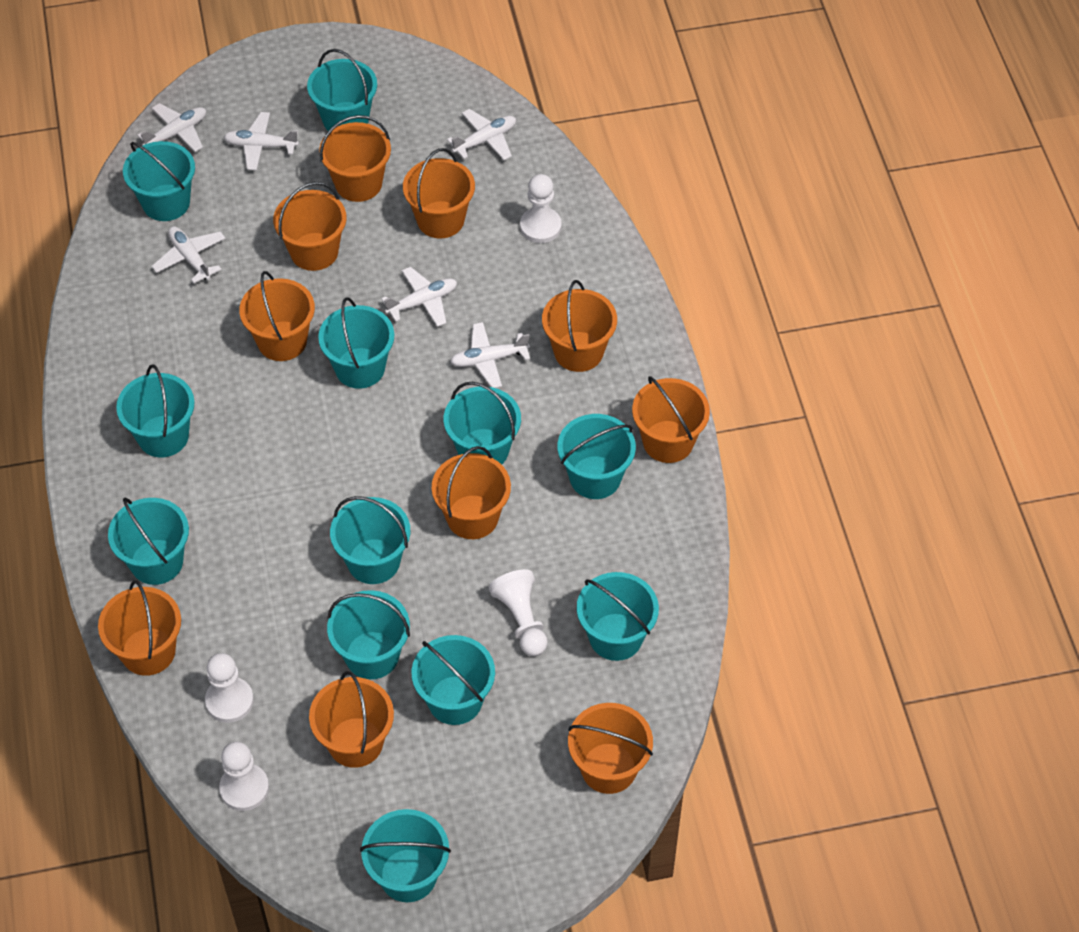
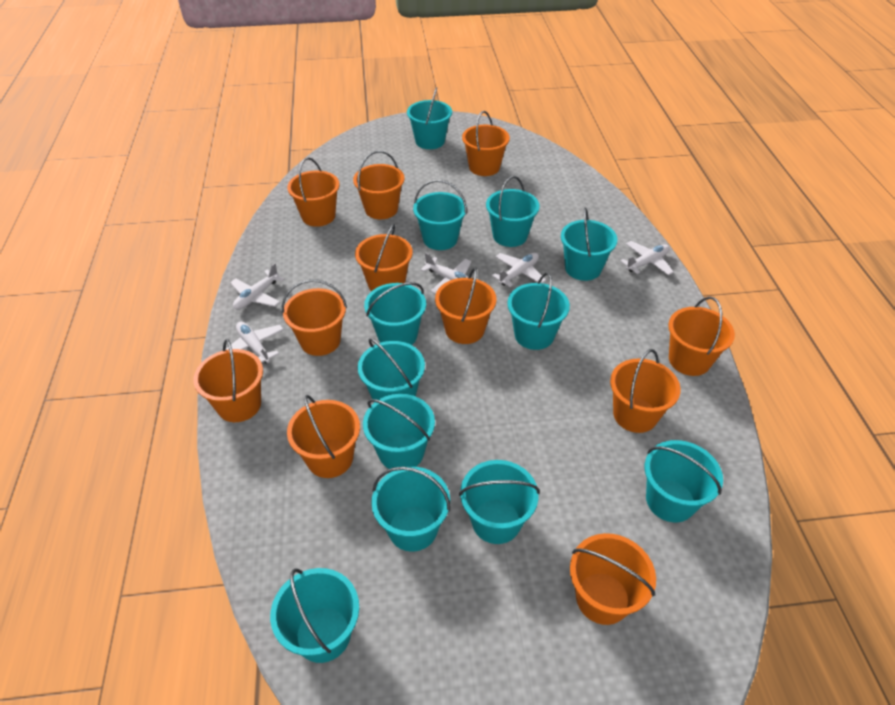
orange bucket: [98,580,181,676] [239,271,315,361] [273,182,346,271] [309,671,394,768] [319,115,391,202] [403,148,475,238] [432,446,511,539] [542,280,617,372] [568,703,653,794] [632,376,710,463] = 10 -> [193,339,263,422] [282,279,347,356] [287,157,340,227] [287,395,360,478] [353,151,405,219] [355,224,413,291] [435,267,496,344] [462,111,510,176] [570,533,656,625] [610,349,681,433] [668,296,735,376] = 11
white pawn: [205,653,254,723] [219,742,269,811] [489,569,548,656] [520,174,562,243] = 4 -> none = 0
white plane: [137,103,206,152] [152,226,226,283] [224,112,299,170] [381,267,457,327] [447,109,516,160] [450,322,530,388] = 6 -> [226,322,284,363] [230,263,285,310] [420,252,471,294] [492,253,546,287] [620,241,674,275] = 5

